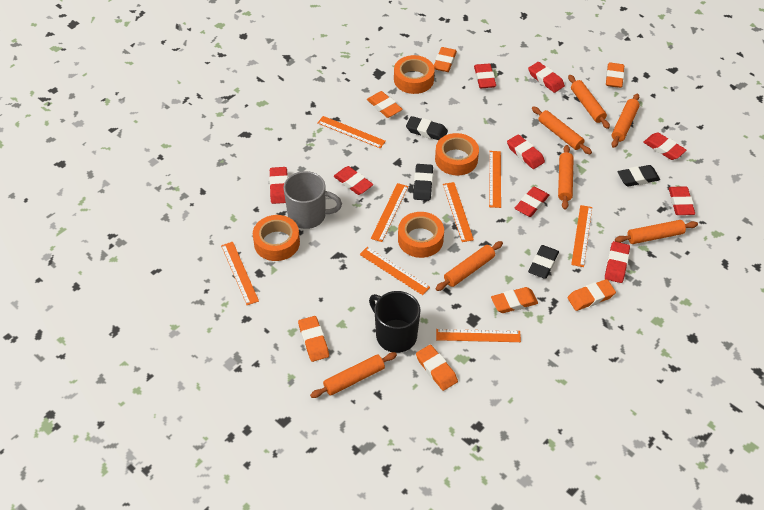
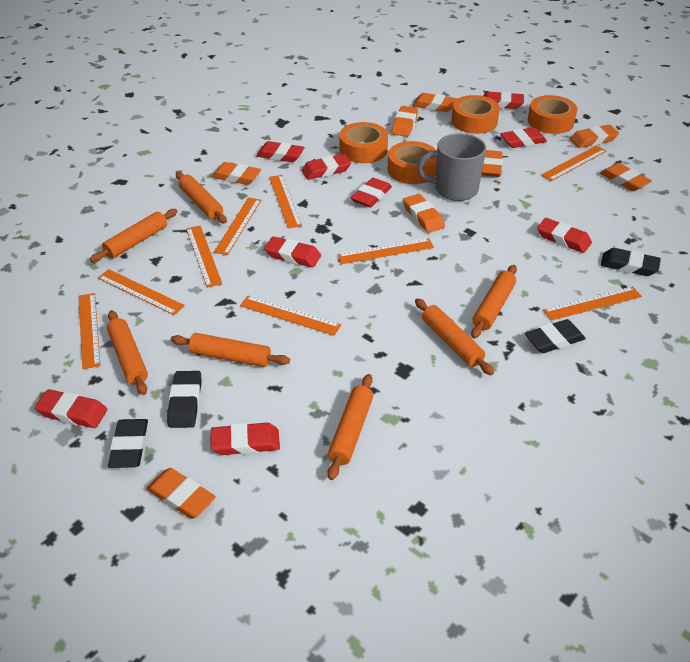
black mug: [369,291,420,353] = 1 -> none = 0
orange eraser: [298,316,329,362] [367,91,403,118] [416,345,458,391] [434,47,457,72] [491,287,538,313] [567,279,616,311] [606,62,624,88] = 7 -> [146,468,216,519] [212,162,261,185] [391,106,418,137] [403,194,445,233] [412,93,457,112] [482,150,503,177] [570,125,619,148] [600,163,652,191] = 8
orange ruler: [221,242,259,305] [318,116,386,148] [359,247,430,295] [371,183,408,242] [436,329,521,342] [443,182,474,242] [489,151,501,208] [571,205,592,267] = 8 -> [78,293,101,369] [98,269,185,315] [186,226,222,288] [214,197,261,255] [240,296,341,336] [269,175,302,229] [337,238,434,264] [541,145,607,181] [543,286,642,321] = 9

